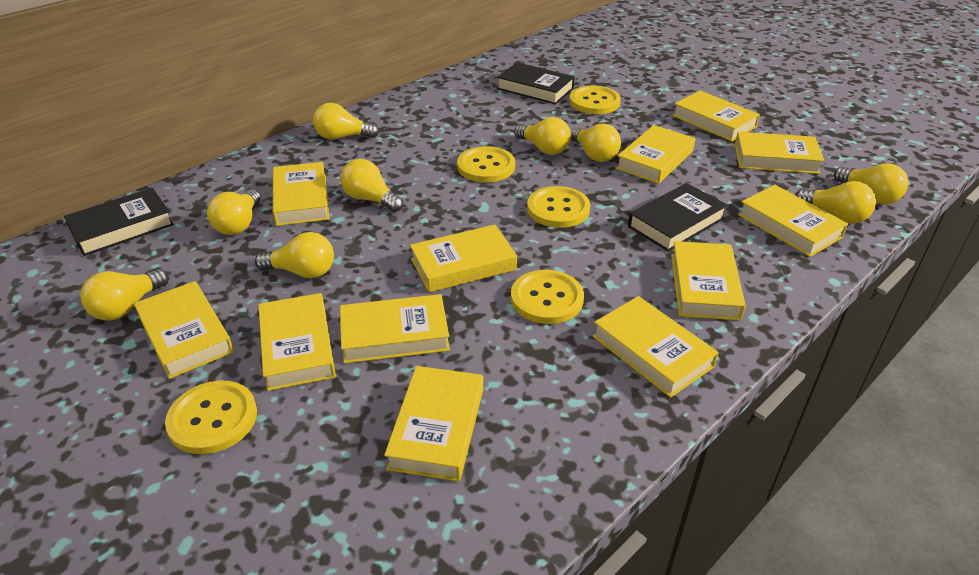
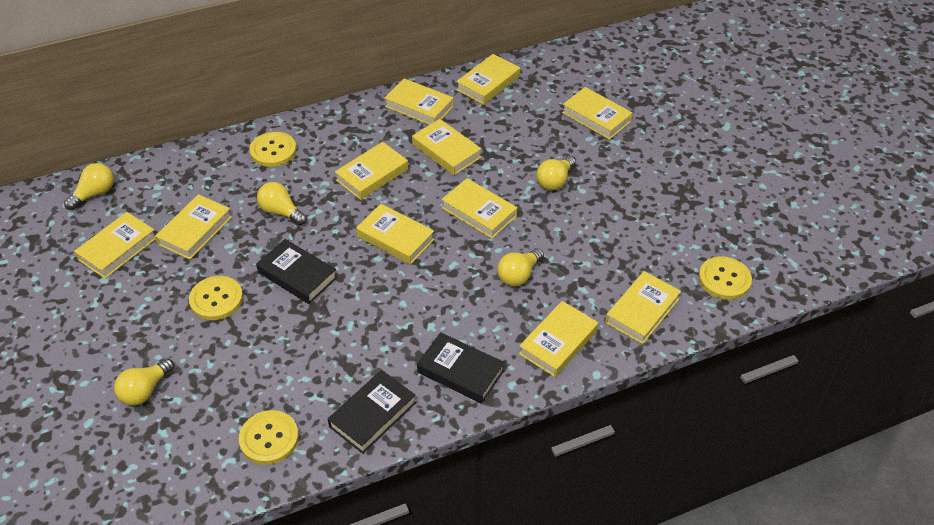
yellow book: [134,281,234,379] [258,293,336,391] [273,162,329,226] [340,294,450,363] [384,366,483,481] [410,225,517,292] [593,296,719,398] [616,125,695,184] [671,241,746,321] [672,90,760,142] [735,132,824,174] [738,185,848,257] = 12 -> [74,212,156,279] [155,194,232,260] [335,142,408,200] [356,204,435,265] [384,78,454,125] [412,119,482,175] [442,178,517,239] [456,54,520,105] [519,301,598,377] [562,87,633,140] [605,271,681,344] = 11
yellow button: [165,381,257,454] [457,146,515,183] [511,270,584,324] [527,186,590,228] [569,86,621,114] = 5 -> [189,276,243,320] [239,410,299,465] [249,132,296,167] [699,256,752,300] = 4
yellow light bulb: [80,269,169,321] [207,189,261,235] [255,232,334,278] [313,103,379,139] [340,159,403,212] [514,117,571,155] [571,124,621,162] [795,181,876,224] [834,163,909,204] = 9 -> [64,163,114,210] [114,358,174,406] [257,182,307,225] [497,248,544,286] [536,156,576,190] = 5

